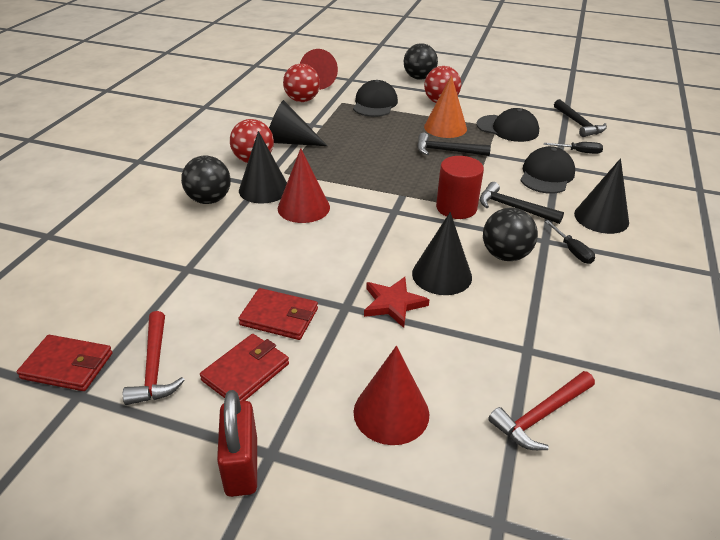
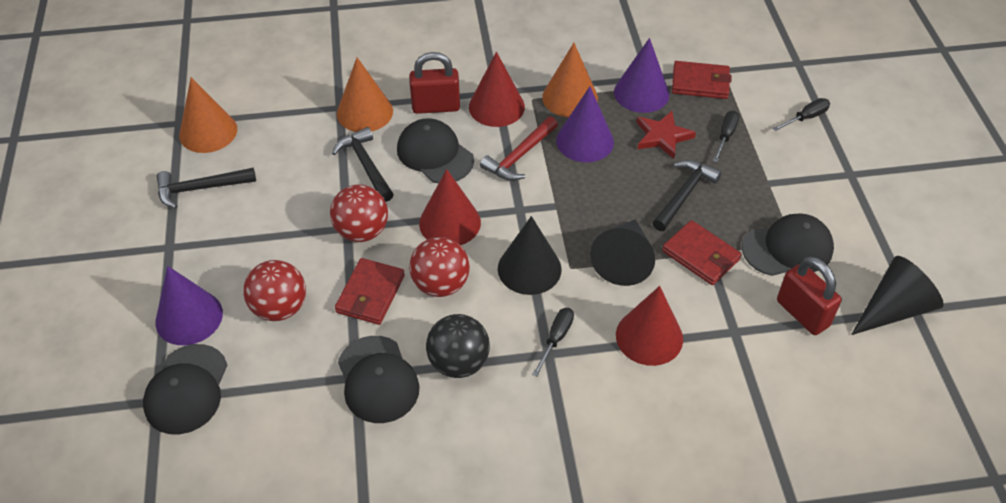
black ball: [181,155,231,204] [404,43,438,80] [483,208,538,261] = 3 -> [426,314,490,378] = 1
black cap: [353,80,398,117] [476,108,539,142] [520,146,575,194] = 3 -> [143,344,227,434] [338,336,419,423] [397,118,474,183] [742,213,834,276] = 4
black cone: [239,131,287,204] [269,100,327,146] [412,212,472,295] [574,158,629,234] = 4 -> [498,216,562,295] [590,219,655,286] [851,256,944,335] = 3
black screwdriver: [544,142,603,154] [545,220,595,264] = 2 -> [532,308,574,377] [713,111,740,163] [773,98,830,132] = 3
orange cone: [424,75,467,138] = 1 -> [179,77,237,153] [337,58,393,132] [542,43,598,117] = 3
purple cone: none = 0 -> [156,266,223,345] [556,87,614,162] [614,38,669,113] = 3
red cylinder: [436,156,484,219] = 1 -> none = 0
red hammer: [123,311,185,405] [488,371,595,450] = 2 -> [480,116,558,181] = 1
red padlock: [217,390,257,497] = 1 -> [409,52,460,114] [777,256,842,335] = 2

